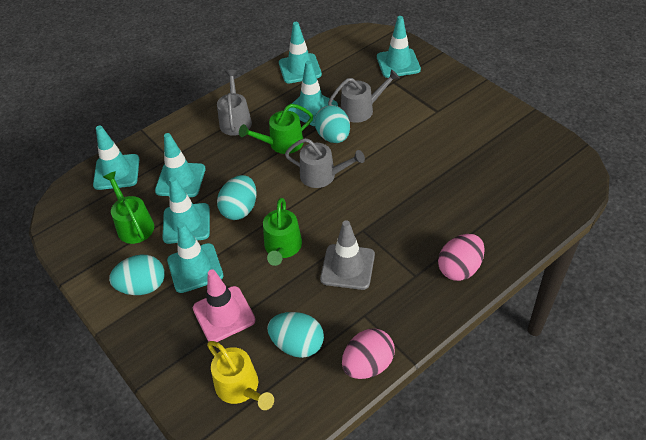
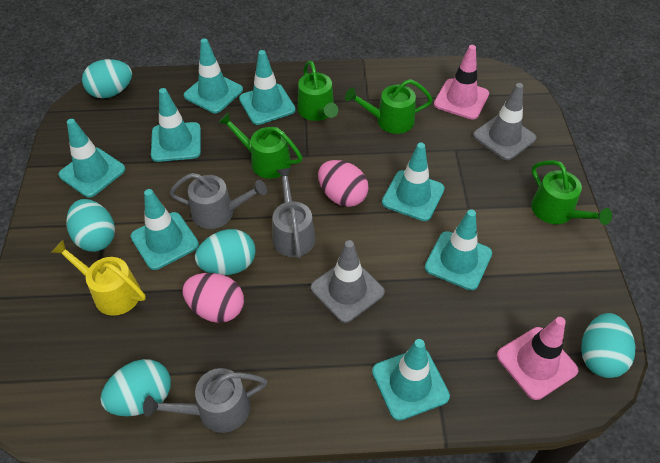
green watering can: [103,171,154,244] [239,104,313,154] [263,198,302,266] = 3 -> [218,112,302,179] [297,61,338,121] [345,79,433,134] [531,160,612,225] = 4
grey traffic cone: [320,220,375,290] = 1 -> [311,240,385,323] [473,83,536,160] = 2
pink traffic cone: [193,270,256,342] = 1 -> [434,45,489,120] [497,317,579,400] = 2
turquoise egg: [109,255,165,295] [217,175,257,220] [267,312,324,358] [314,105,350,143] = 4 -> [66,199,115,252] [82,59,132,99] [100,359,171,416] [195,229,256,275] [581,313,635,378] = 5
turquoise traffic cone: [93,125,140,190] [155,133,206,197] [162,177,210,244] [167,222,223,293] [279,22,322,84] [288,61,338,126] [377,16,421,78] = 7 -> [58,119,125,197] [130,189,199,270] [151,88,201,162] [184,38,243,113] [239,50,296,125] [372,339,450,421] [382,143,445,221] [425,209,492,290] = 8

